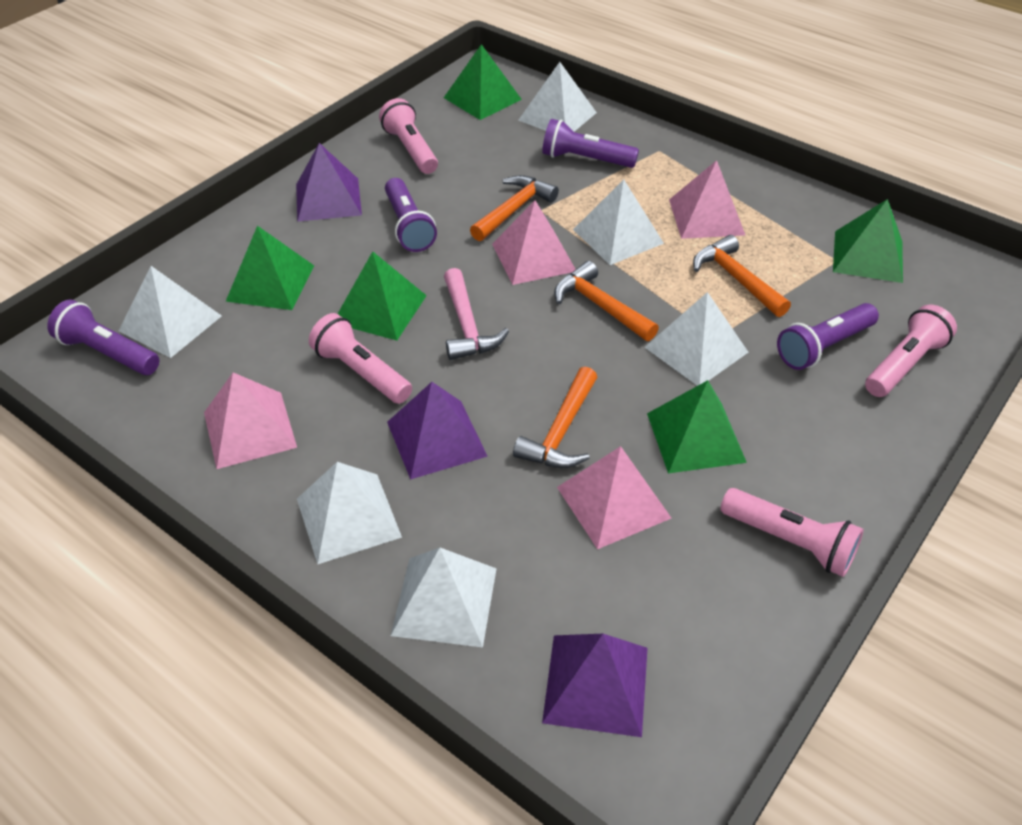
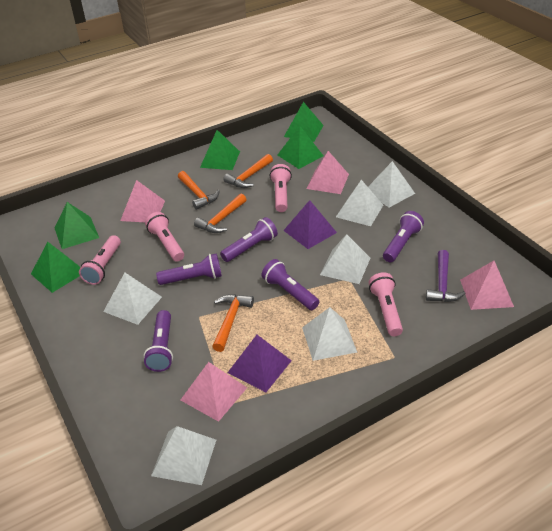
pink hammer: [444,268,509,360] = 1 -> none = 0
purple flashlight: [47,299,159,375] [385,178,437,252] [542,119,639,168] [777,303,879,370] = 4 -> [144,310,173,372] [156,253,222,285] [220,217,278,262] [262,259,319,310] [383,211,424,262] = 5
purple hammer: none = 0 -> [426,250,466,302] = 1
purple pyramid: [296,143,362,222] [387,382,488,480] [542,634,648,737] = 3 -> [228,335,292,392] [283,200,337,249] = 2

